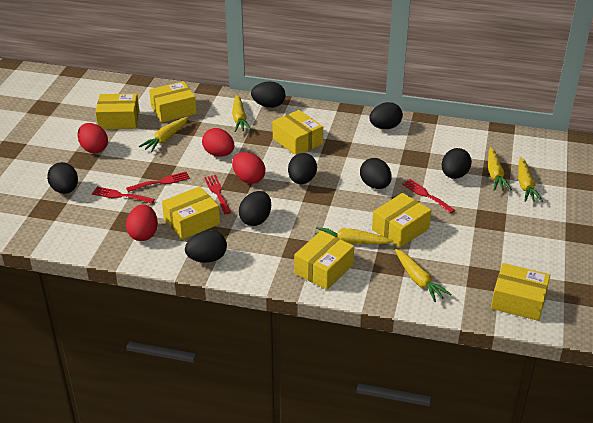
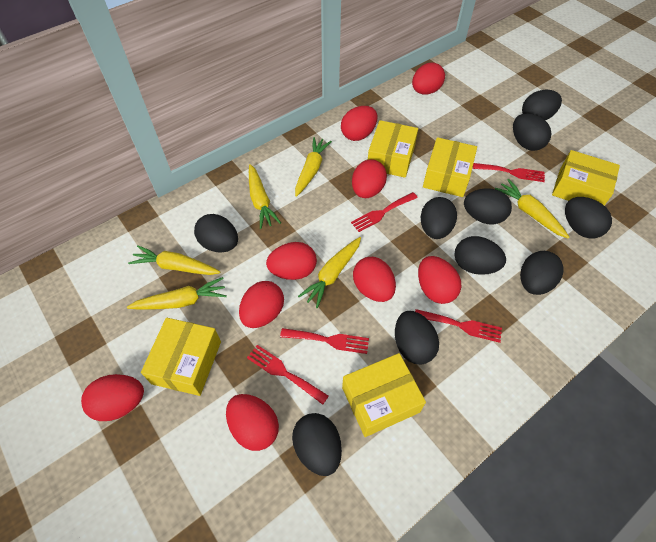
black egg: [47,162,78,194] [185,230,227,263] [239,191,271,226] [251,82,286,108] [288,153,317,184] [360,158,392,189] [369,102,403,129] [442,148,472,179] = 8 -> [194,214,238,253] [292,413,342,476] [395,311,439,364] [421,197,457,239] [454,236,506,275] [464,188,512,224] [513,113,551,151] [520,251,564,295] [522,90,562,120] [565,197,612,238] = 10
red egg: [78,123,108,153] [126,204,158,241] [202,128,234,157] [232,152,265,184] = 4 -> [81,374,144,421] [226,394,279,451] [239,281,284,328] [266,242,317,280] [341,106,377,141] [352,159,387,198] [353,257,396,302] [412,63,445,95] [418,256,461,304] = 9
red fork: [92,187,155,203] [126,172,190,192] [204,175,231,214] [402,179,455,214] = 4 -> [247,345,329,405] [280,328,369,354] [351,192,418,232] [415,309,502,343] [473,163,545,182] = 5
yellow box: [95,93,139,129] [149,81,197,122] [162,186,220,240] [272,110,323,155] [294,230,354,290] [372,193,431,248] [491,263,550,321] = 7 -> [141,318,221,396] [342,353,426,437] [368,120,418,178] [423,137,477,197] [552,150,620,206] = 5

